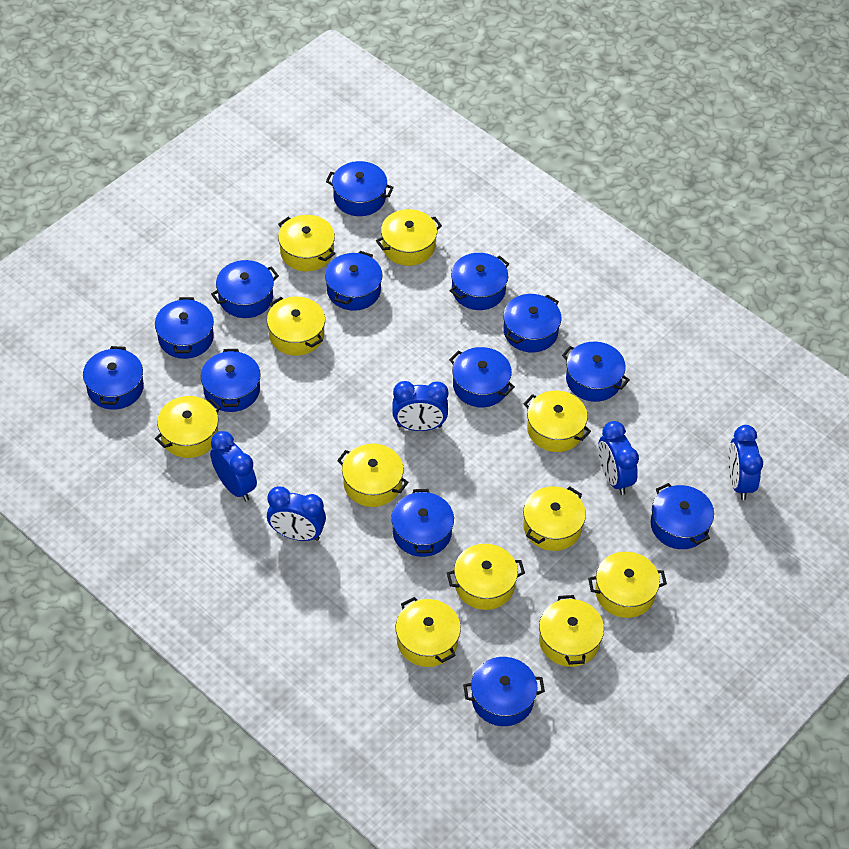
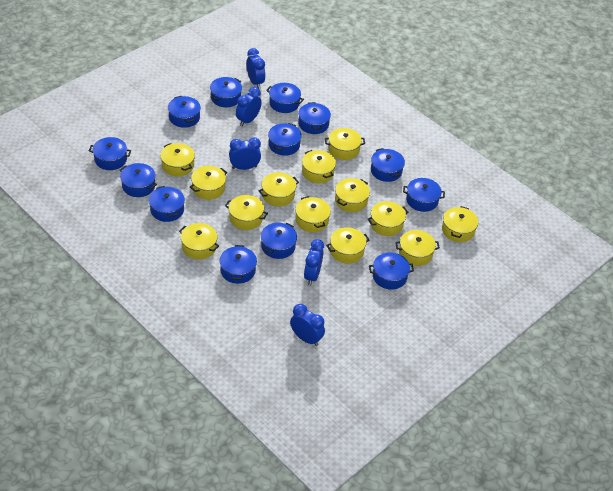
yellow pot: [155,396,221,458] [267,297,325,356] [278,215,335,272] [337,444,408,507] [376,209,442,266] [396,597,461,667] [447,544,525,610] [523,391,591,452] [523,487,586,551] [539,595,604,667] [588,552,667,618] = 11 -> [160,143,195,176] [179,223,219,259] [190,166,227,200] [225,195,268,230] [259,172,299,206] [295,196,331,232] [302,150,336,183] [325,128,365,160] [326,227,370,264] [335,178,370,212] [367,201,409,236] [395,230,440,266] [442,206,478,242] = 13

